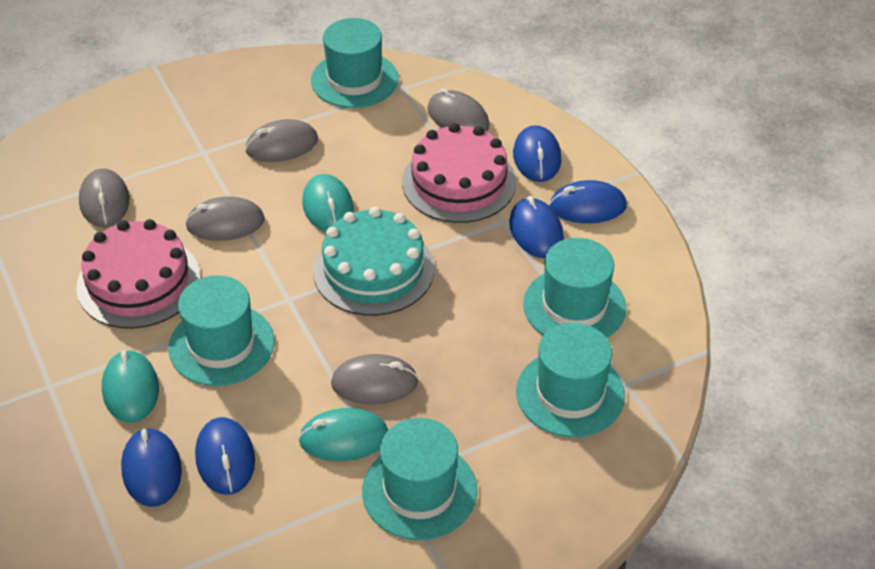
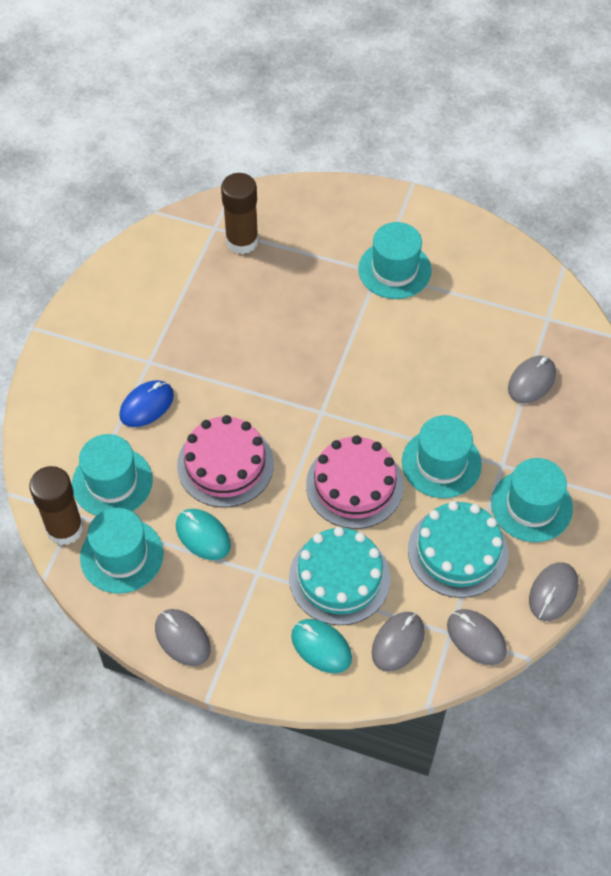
blue mouse: [121,428,182,507] [195,417,255,495] [509,196,564,258] [513,125,562,182] [549,180,627,223] = 5 -> [119,380,174,427] = 1
brown glue stick: none = 0 -> [29,466,84,545] [221,173,259,254] = 2
turquoise cake: [313,207,434,316] = 1 -> [289,527,391,625] [408,501,508,598] = 2
turquoise mouse: [102,350,159,423] [298,408,388,461] [302,174,354,232] = 3 -> [176,509,231,560] [291,619,352,673] = 2

